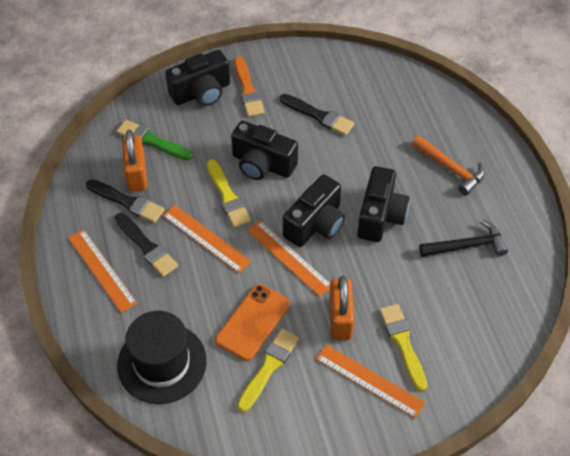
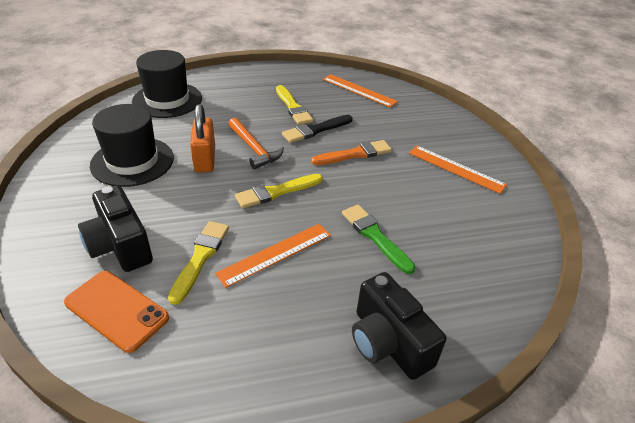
black brush: [86,179,164,223] [115,213,178,277] [280,94,354,136] = 3 -> [282,115,353,143] = 1
black camera: [165,50,230,106] [231,121,298,180] [283,174,345,247] [357,166,410,242] = 4 -> [78,185,153,272] [352,272,446,380] = 2
black hammer: [419,219,508,257] = 1 -> none = 0
black hat: [117,311,207,404] = 1 -> [90,104,174,187] [132,50,202,118] = 2
orange padlock: [122,130,147,192] [329,276,354,340] = 2 -> [190,104,215,172] = 1
orange ruler: [68,229,137,313] [162,205,251,273] [247,221,330,297] [316,344,425,418] = 4 -> [215,224,331,288] [323,74,398,108] [409,146,507,194] = 3

